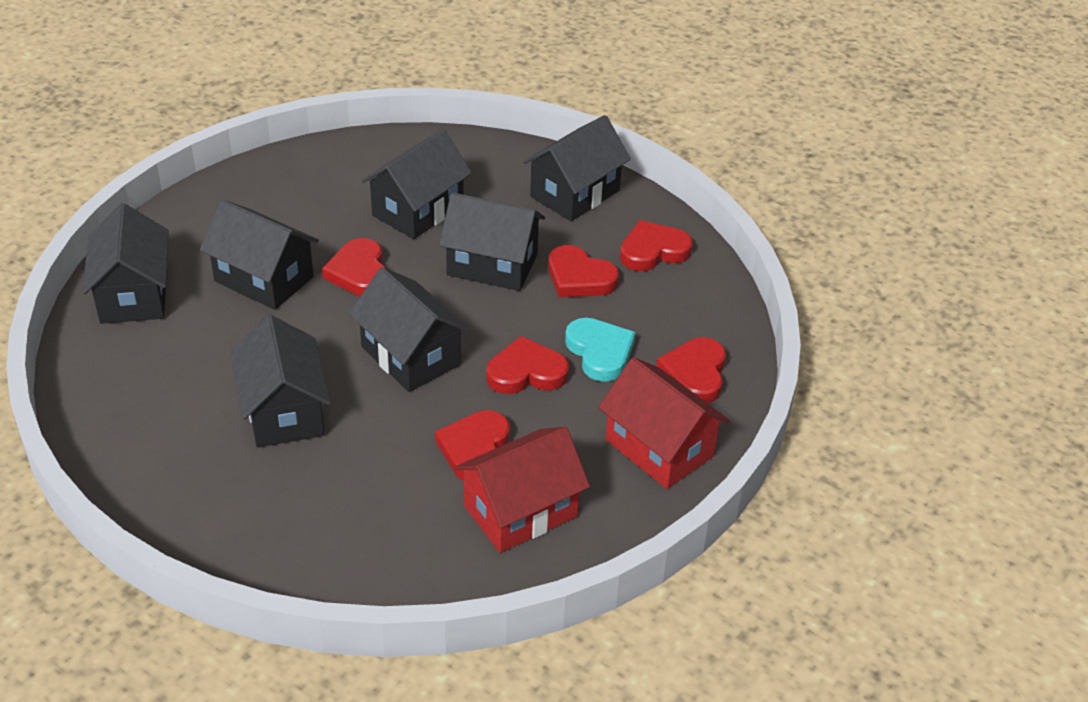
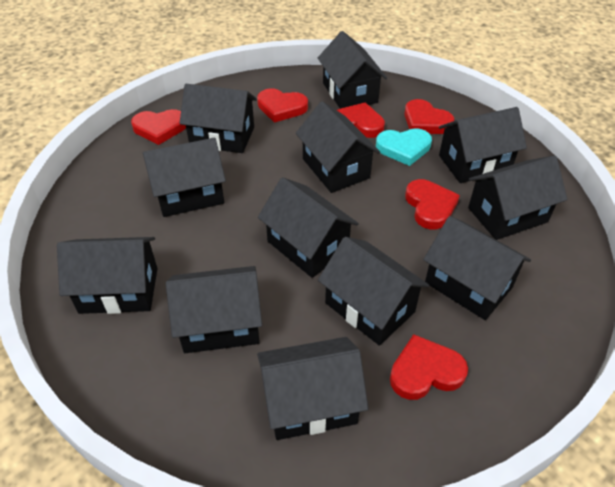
black house: [82,203,169,324] [200,199,319,310] [231,315,331,448] [349,267,470,392] [361,129,472,239] [439,192,545,291] [523,115,631,221] = 7 -> [57,237,157,314] [143,138,226,217] [166,266,262,353] [180,84,257,153] [257,337,368,440] [258,177,359,278] [296,101,380,193] [318,31,387,109] [318,237,429,346] [423,216,531,320] [439,107,527,183] [468,155,567,240] = 12
red house: [454,427,590,553] [598,357,730,489] = 2 -> none = 0

